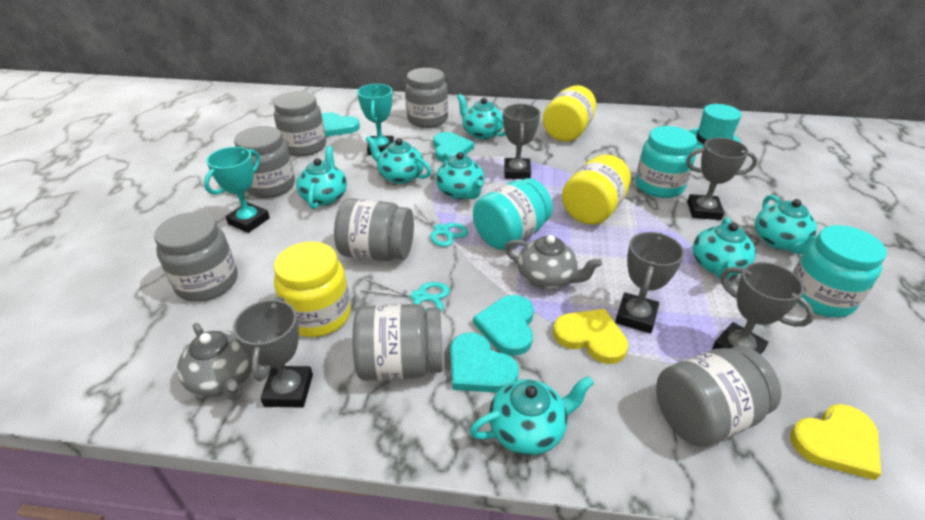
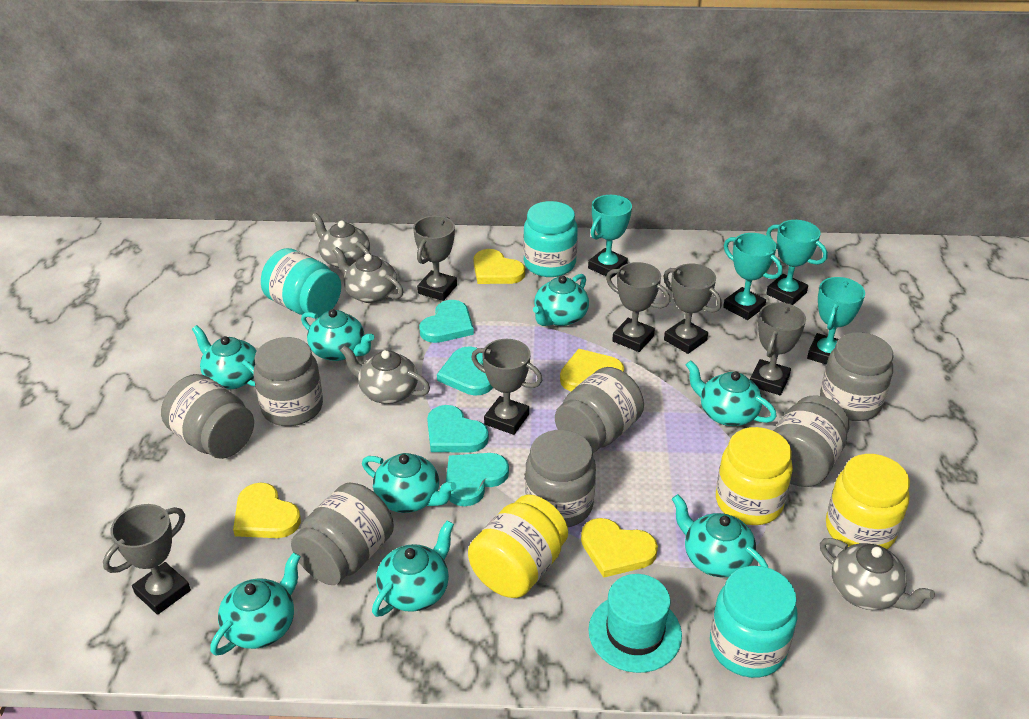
grey teapot: [177,323,252,401] [504,235,602,289] = 2 -> [312,213,370,268] [333,247,404,303] [340,345,430,404] [820,538,935,610] = 4
grey trophy: [233,297,313,408] [503,104,540,179] [615,232,684,333] [686,138,758,220] [712,262,815,354] = 5 -> [103,504,191,615] [413,216,457,301] [471,339,543,435] [606,262,670,352] [663,264,722,354] [750,302,806,395] = 6
turquoise scissors: [360,280,450,312] [413,204,468,247] = 2 -> none = 0
turquoise teapot: [296,146,347,209] [366,136,432,184] [436,152,484,199] [457,94,506,139] [469,376,594,455] [693,217,756,279] [755,195,818,255] = 7 -> [192,325,257,389] [210,553,301,656] [301,309,374,361] [362,453,456,513] [372,520,454,617] [533,274,589,326] [672,494,768,577] [686,360,777,426] = 8
turquoise trophy: [204,147,270,233] [357,84,394,155] = 2 -> [588,195,632,278] [723,233,782,320] [766,220,828,305] [807,277,865,365] = 4
yellow heart: [553,309,628,364] [790,404,881,480] = 2 -> [233,483,301,538] [474,249,525,284] [560,349,624,391] [581,518,658,578] = 4

